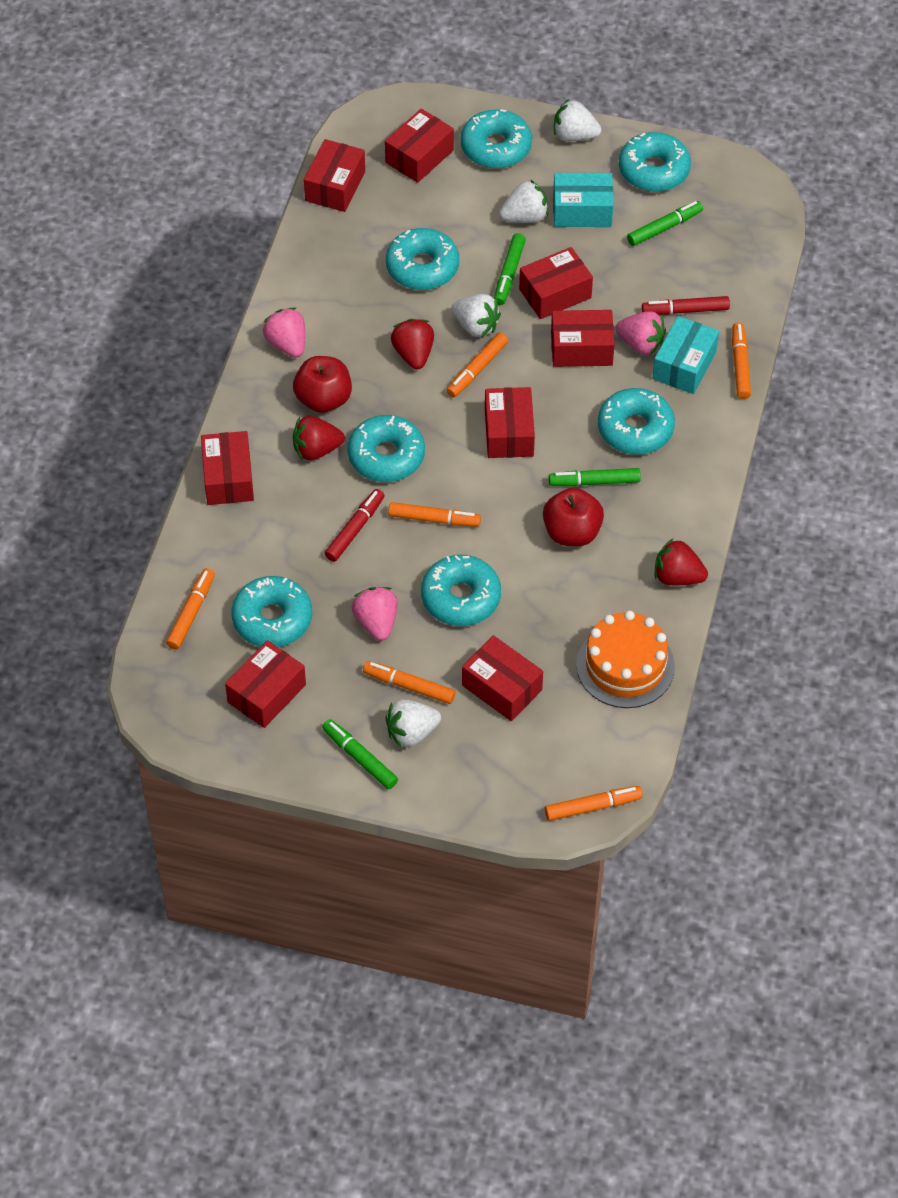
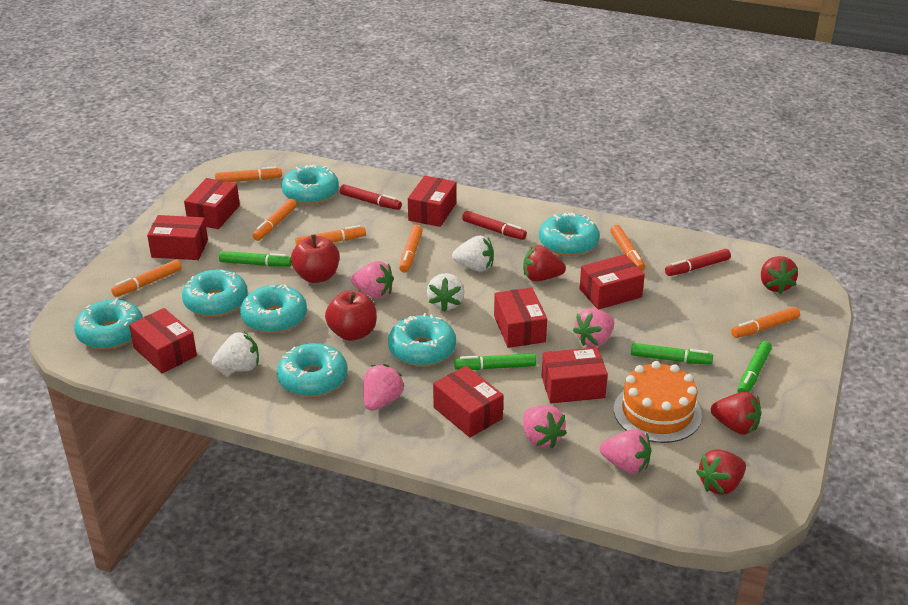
orange marker: [166,568,215,650] [363,661,455,704] [388,502,481,527] [446,333,508,397] [545,786,643,821] [732,322,751,399] = 6 -> [111,259,182,297] [215,166,282,182] [252,199,297,241] [295,225,366,245] [399,225,423,272] [610,225,645,271] [731,307,800,338] = 7
pink strawberry: [263,308,305,358] [352,587,398,641] [615,311,666,355] = 3 -> [351,261,394,298] [363,364,405,411] [523,405,567,449] [573,308,615,347] [600,429,651,474] = 5
red marker: [325,489,385,562] [642,296,730,315] = 2 -> [340,184,402,210] [462,211,527,240] [665,249,731,276] = 3
red strawberry: [293,416,345,461] [391,319,434,369] [655,539,708,585] = 3 -> [523,245,566,281] [696,449,746,495] [711,392,761,435] [761,256,798,294] = 4
turquoise box: [553,173,613,227] [652,316,719,394] = 2 -> none = 0
white strawberry: [385,699,441,747] [451,294,501,337] [499,180,549,223] [554,99,601,141] = 4 -> [212,332,259,371] [427,273,465,312] [452,235,494,272] = 3

